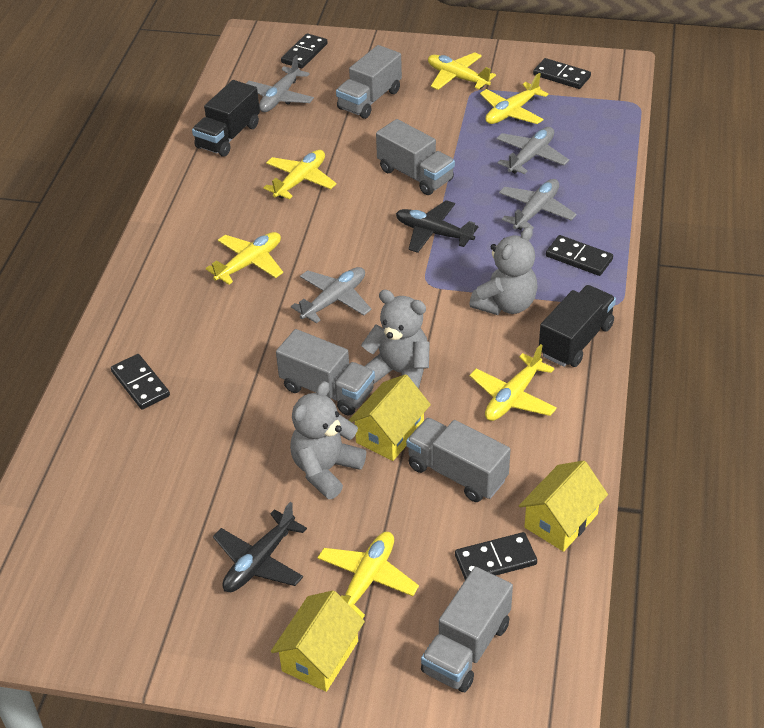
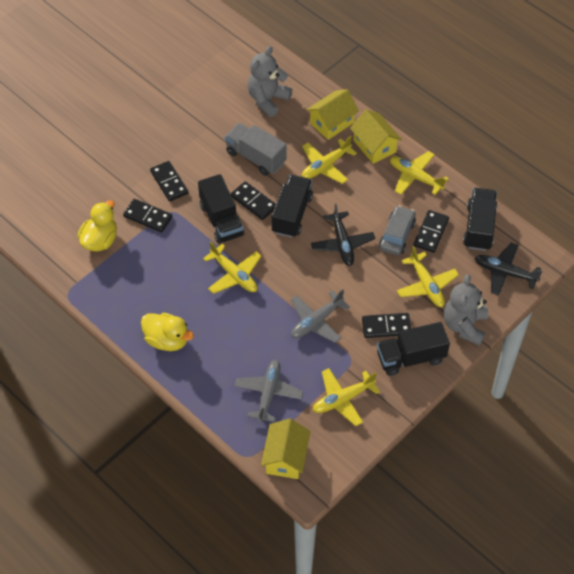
black truck: [192,80,260,157] [539,285,616,367] = 2 -> [198,174,244,244] [272,175,313,238] [377,322,450,376] [463,188,497,251] = 4
grey car: none = 0 -> [379,205,416,255] = 1
grey plane: [246,55,314,112] [291,267,371,323] [496,127,569,174] [499,179,577,230] = 4 -> [235,360,303,423] [291,289,350,343] = 2
grey teddy bear: [290,381,366,499] [361,290,430,389] [469,227,538,315] = 3 -> [248,46,292,117] [444,274,488,346] = 2
grey truck: [276,329,375,416] [336,45,402,119] [376,119,455,195] [406,418,510,502] [421,567,513,692] = 5 -> [225,123,287,176] = 1
yellow duck: none = 0 -> [77,200,117,251] [141,313,194,351] = 2
yellow plane: [206,232,283,285] [263,150,337,199] [317,532,419,619] [428,52,496,90] [470,344,557,421] [480,73,548,124] = 6 -> [203,242,261,294] [302,136,357,184] [313,368,380,426] [390,151,449,195] [397,246,459,307] = 5

